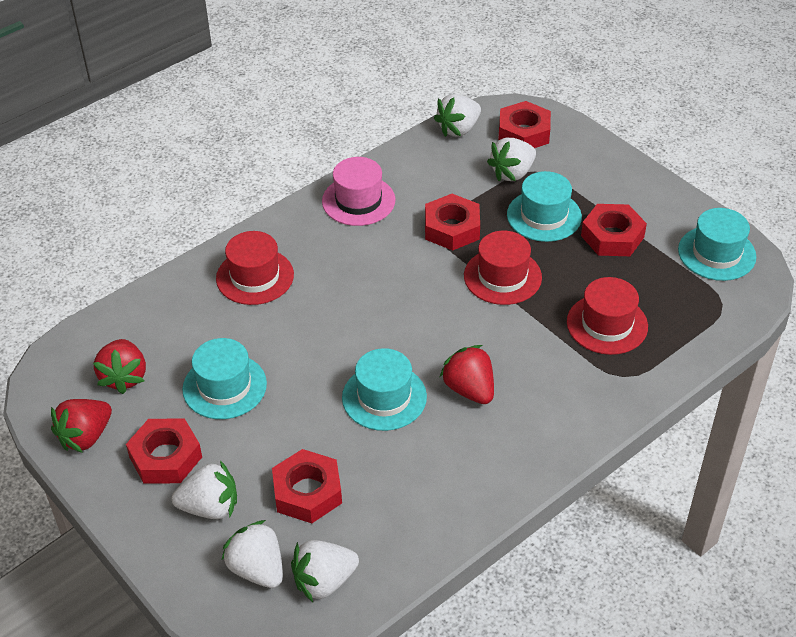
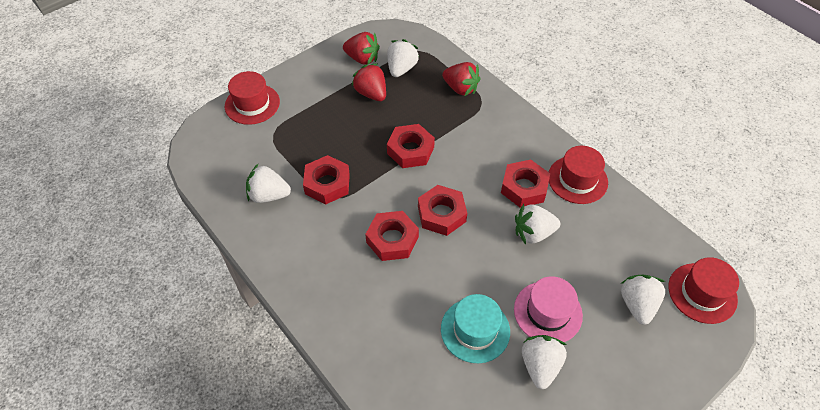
turquoise hat: [182,338,267,419] [342,348,427,431] [507,171,582,242] [678,208,756,281] = 4 -> [441,294,510,363] = 1

